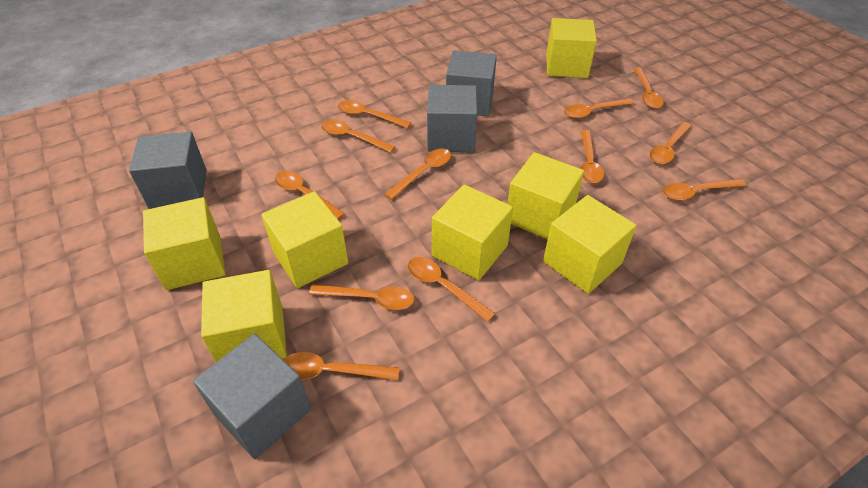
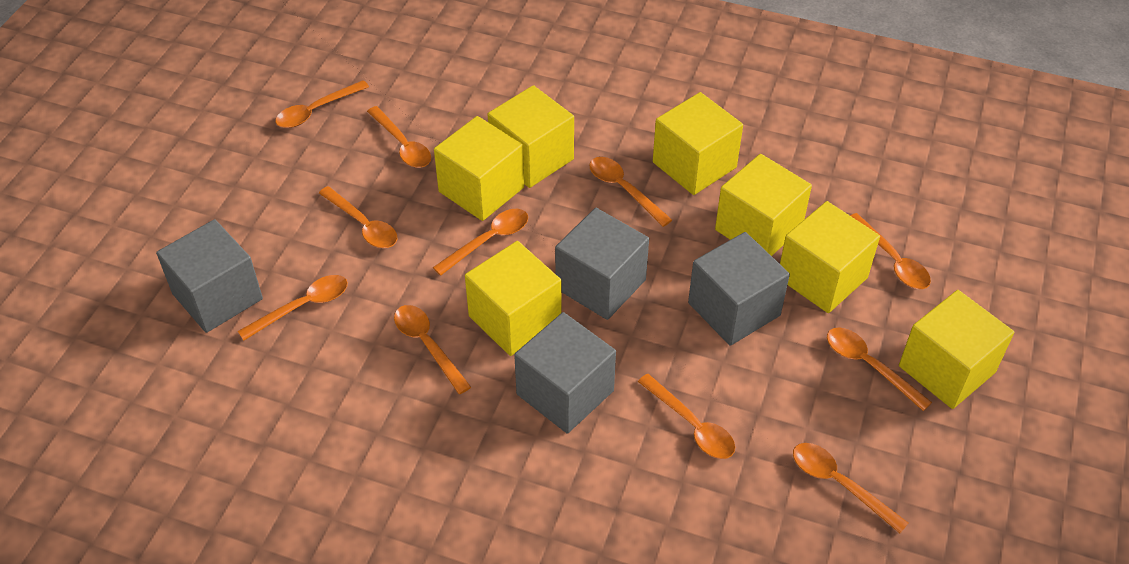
orange spoon: [275,171,345,220] [284,352,399,380] [309,284,414,310] [321,120,395,152] [337,100,411,128] [384,149,451,200] [408,257,496,322] [564,98,635,119] [580,130,604,183] [634,67,664,109] [649,122,691,164] [663,179,746,201] = 12 -> [238,275,348,341] [275,80,369,128] [319,186,397,248] [367,106,431,168] [394,305,471,394] [433,209,528,276] [589,157,672,227] [638,374,735,459] [793,443,908,533] [827,328,932,411] [850,213,931,289] = 11

